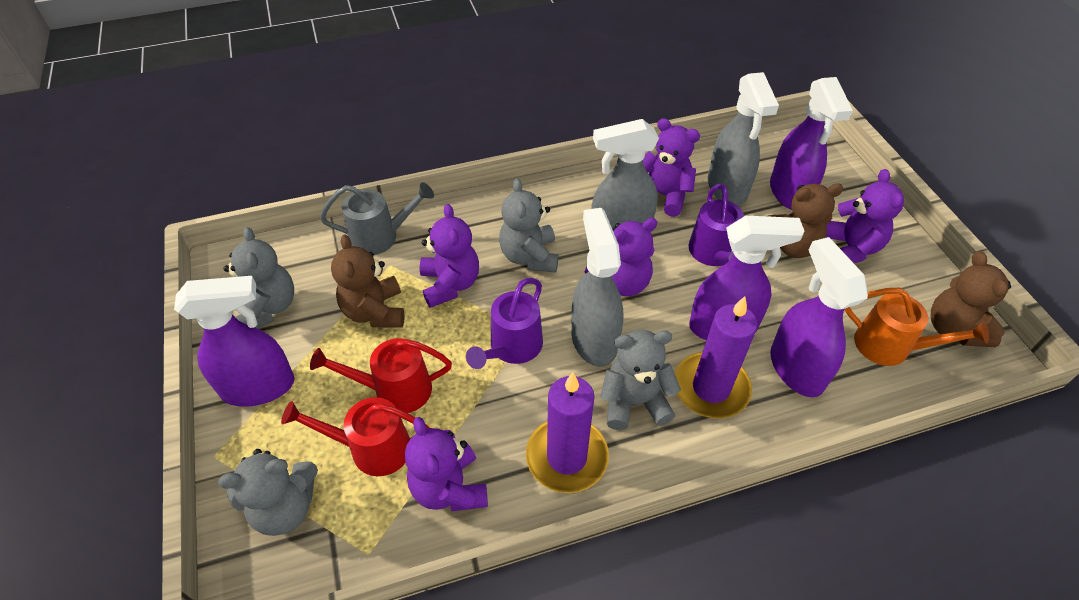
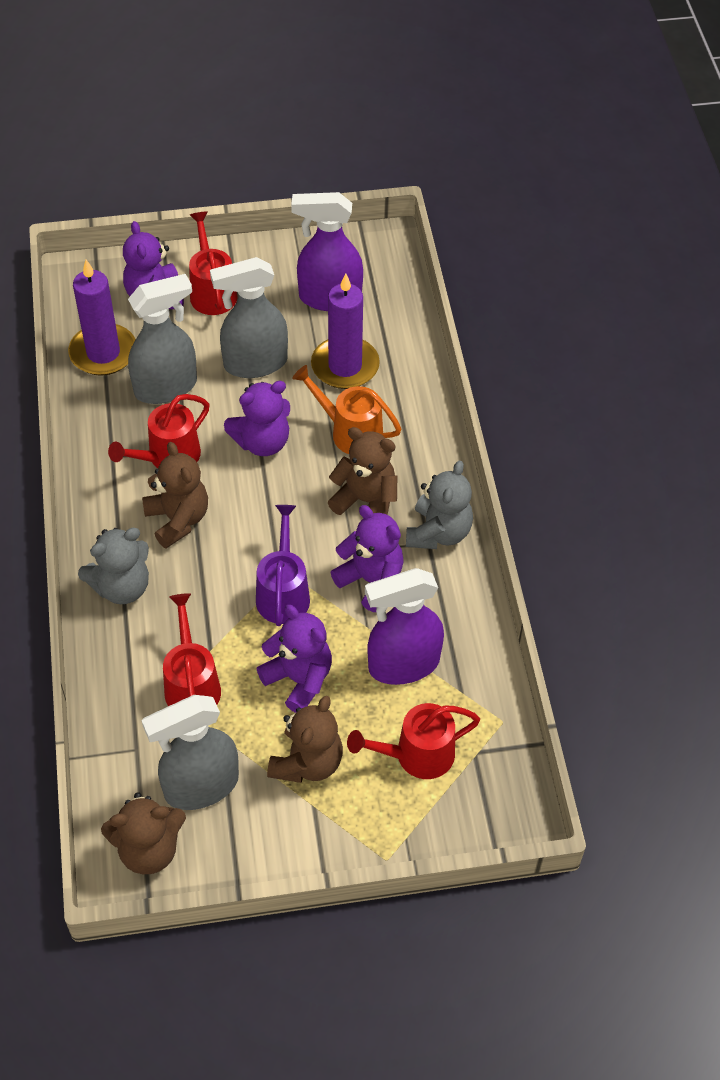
brown teddy bear: [331,235,405,328] [768,184,843,258] [931,251,1011,347] = 3 -> [101,792,186,874] [142,442,208,548] [267,696,343,783] [328,427,397,515] = 4
grey teddy bear: [218,449,318,536] [223,227,294,329] [499,178,558,273] [600,330,681,430] = 4 -> [78,528,149,604] [406,461,473,549] = 2
grey watering can: [320,182,434,255] = 1 -> none = 0
purple spray bottle: [174,276,294,407] [689,216,804,340] [770,77,853,210] [770,237,868,397] = 4 -> [291,192,363,311] [365,568,444,685] = 2
purple teddy bear: [405,417,488,511] [420,204,479,308] [585,218,658,296] [643,118,700,217] [826,169,904,263] = 5 -> [123,221,184,309] [224,381,290,456] [256,605,332,713] [330,505,404,612] = 4
purple watering can: [466,278,543,369] [688,184,744,266] = 2 -> [256,505,310,626] = 1
red watering can: [281,397,430,476] [310,338,452,413] = 2 -> [108,394,209,468] [163,593,221,706] [189,211,238,315] [347,703,480,779] = 4

